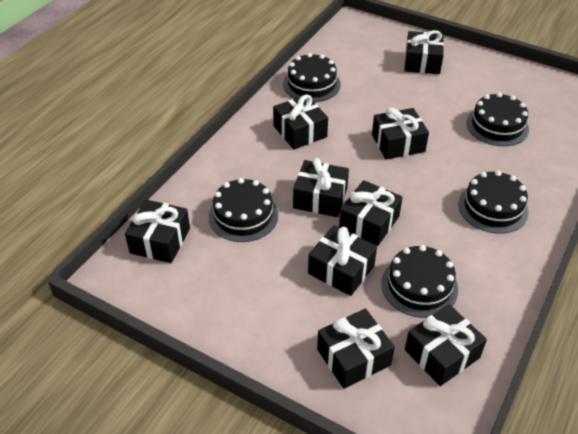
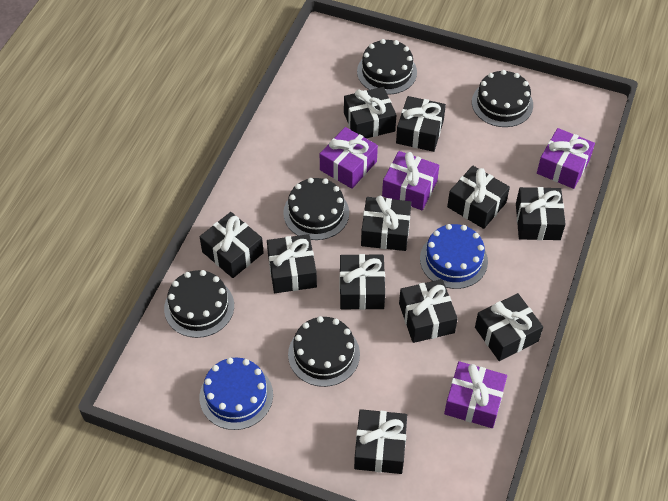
black gift: [125,200,190,263] [273,94,328,149] [293,158,349,217] [308,225,377,296] [317,309,395,389] [339,180,403,246] [372,108,429,160] [405,30,444,74] [405,304,487,386] = 9 -> [200,212,264,278] [267,234,317,293] [340,254,385,310] [344,87,396,138] [354,409,407,474] [361,196,411,251] [396,96,446,152] [399,279,458,343] [447,166,510,229] [475,293,543,361] [516,187,566,240] = 11
blue cake: none = 0 -> [200,358,273,430] [420,224,488,289] = 2
purple gift: none = 0 -> [320,127,378,189] [382,151,439,210] [444,361,507,428] [537,128,595,189] = 4

